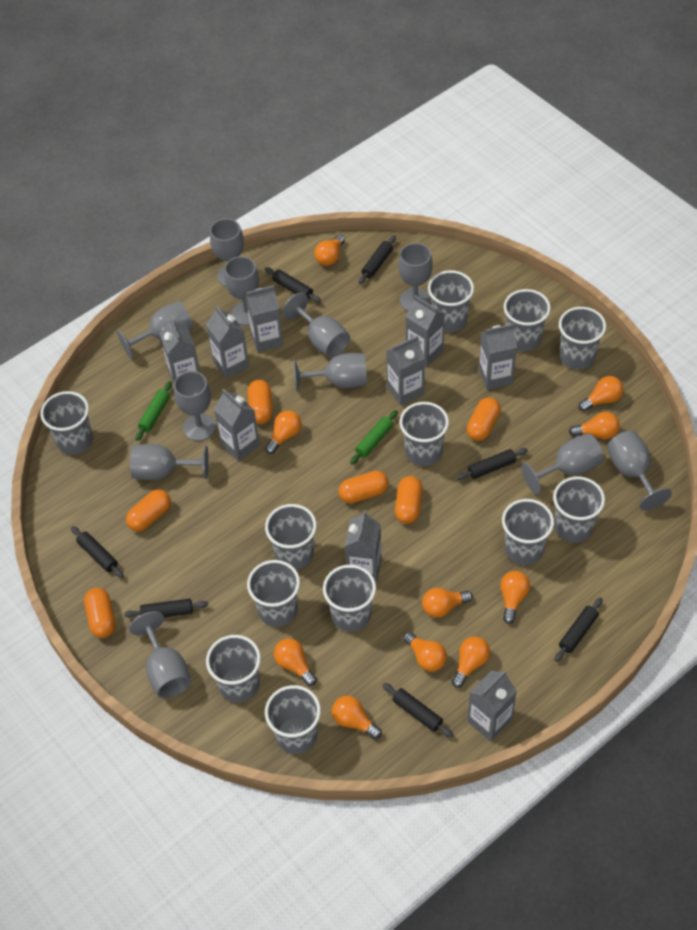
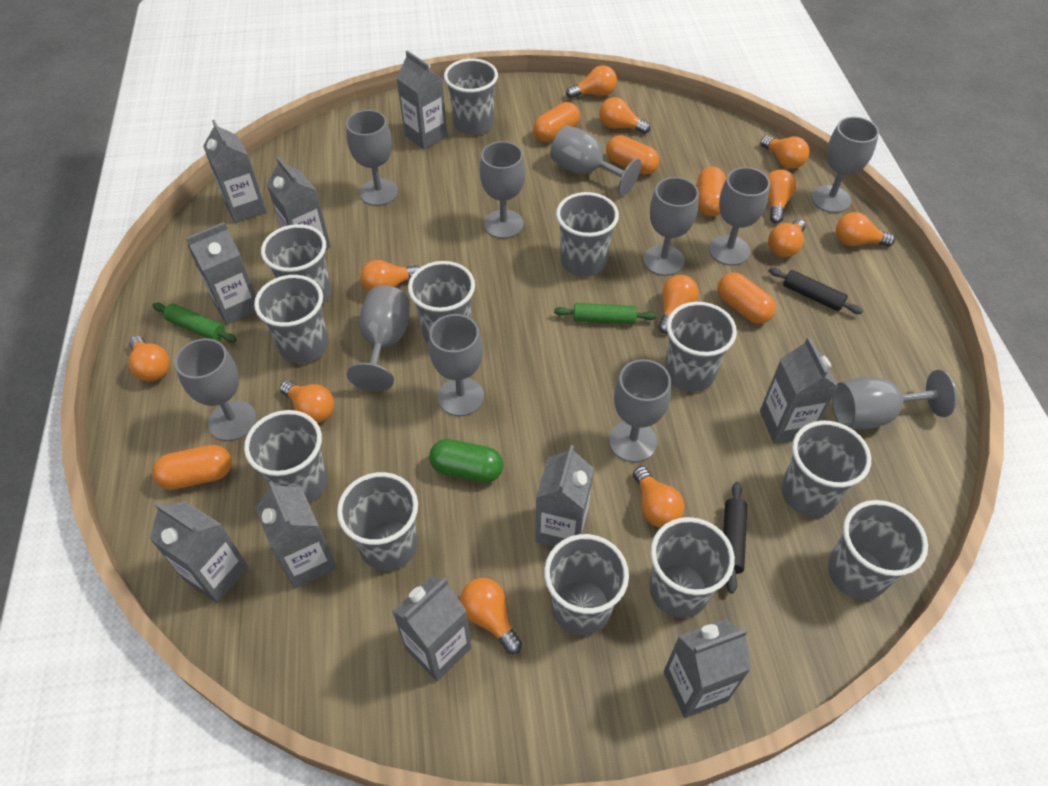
black rolling pin: [71,526,124,578] [124,599,208,618] [265,267,321,303] [359,235,396,284] [383,683,453,738] [456,448,528,480] [555,598,603,662] = 7 -> [723,482,747,593] [769,268,863,314] = 2
green capsule: none = 0 -> [429,439,503,483] = 1
grey carton: [160,317,200,384] [206,306,249,379] [214,389,260,461] [246,285,283,352] [345,510,381,582] [386,336,425,406] [406,295,445,367] [467,670,517,742] [479,324,517,390] = 9 -> [149,501,248,603] [186,222,256,325] [203,120,267,223] [255,481,337,588] [267,156,331,249] [392,576,472,681] [396,50,447,150] [535,445,594,547] [663,619,752,718] [760,337,838,444] = 10
orange capsule: [84,588,116,638] [126,489,171,531] [247,380,273,424] [338,471,389,504] [395,476,423,524] [467,398,501,441] = 6 -> [152,445,232,490] [533,102,580,142] [606,135,660,175] [697,167,726,217] [717,272,776,324] = 5
orange light bulb: [265,410,302,454] [274,638,317,686] [314,235,345,266] [332,696,382,739] [403,632,447,672] [422,588,473,618] [452,636,490,688] [500,571,530,624] [569,412,620,439] [579,376,623,412] = 10 -> [129,336,170,381] [280,380,334,423] [360,260,420,292] [460,578,522,654] [566,65,617,99] [599,97,651,134] [633,466,684,528] [658,275,699,334] [760,136,809,169] [767,169,796,224] [768,219,806,257] [836,212,895,247] = 12

